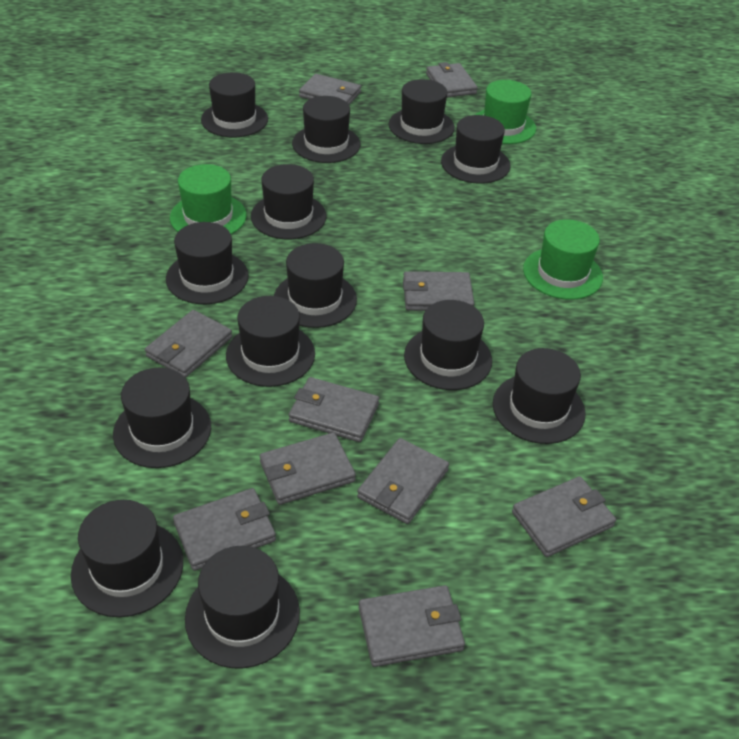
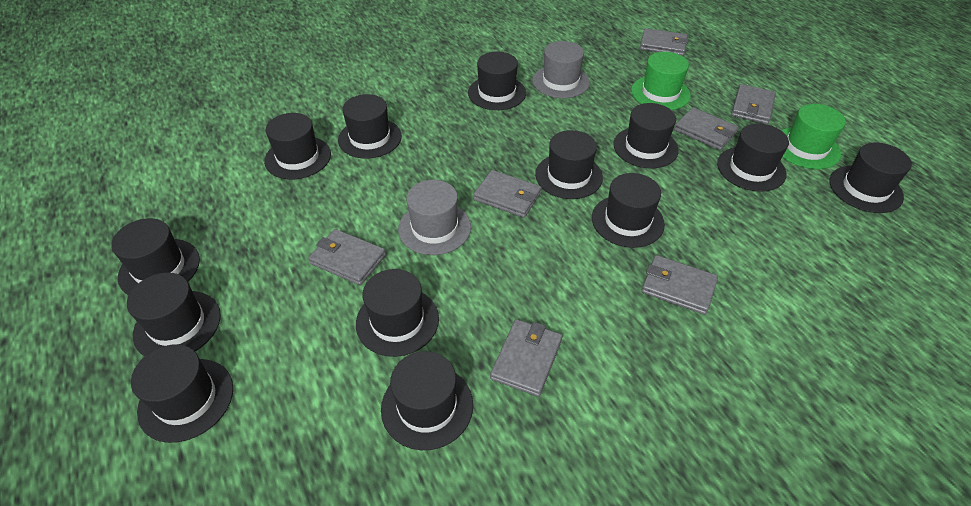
green hat: [170,164,247,234] [475,80,536,144] [523,219,603,300] = 3 -> [631,52,691,110] [781,104,846,169] = 2
grey hat: none = 0 -> [398,180,471,255] [532,41,590,98] = 2
grey wallet: [145,310,232,378] [173,488,276,571] [260,433,356,505] [289,377,379,442] [299,74,361,105] [357,438,449,524] [359,585,465,667] [403,271,474,311] [426,62,478,98] [512,476,616,557] = 10 -> [308,229,386,285] [473,170,542,218] [490,319,562,397] [640,28,689,56] [642,255,718,315] [674,108,739,150] [731,84,776,124] = 7

